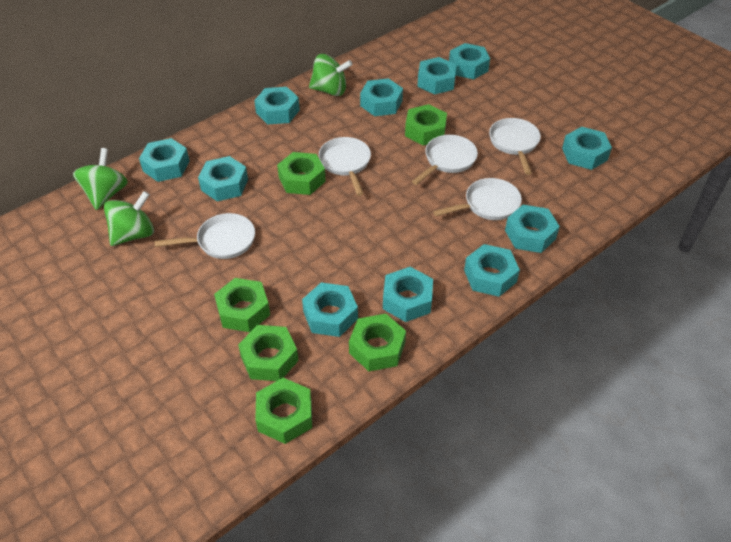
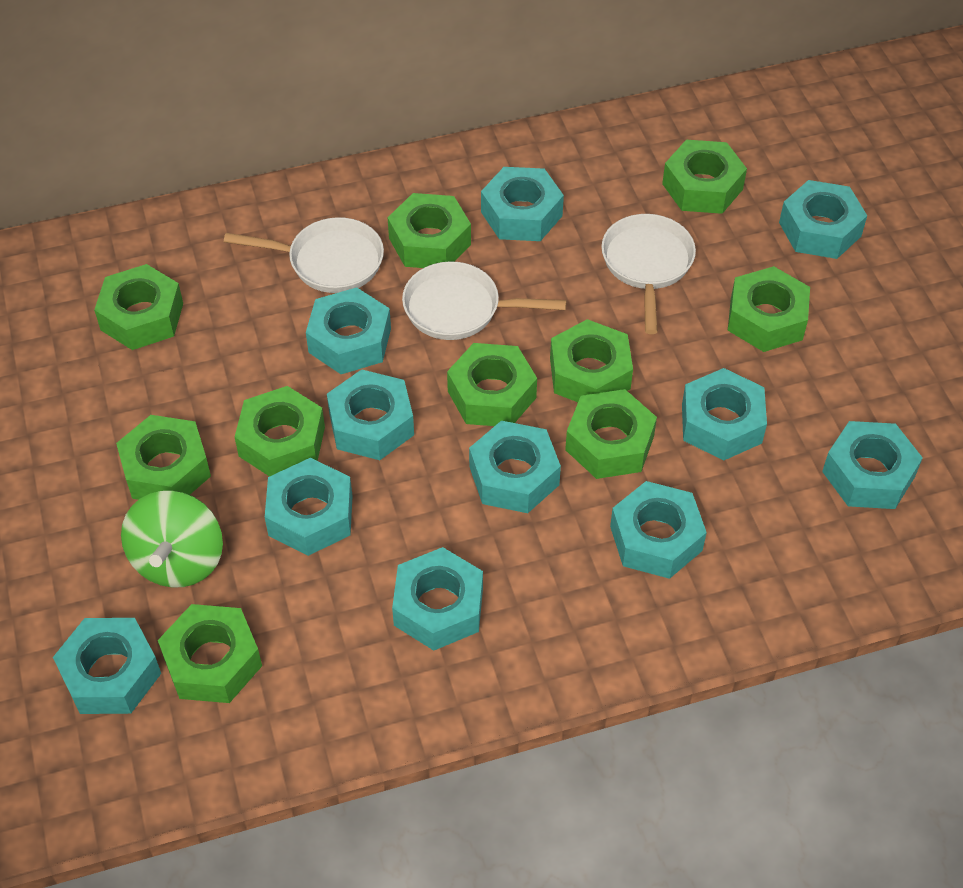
green nut: [214,278,270,332] [238,325,299,381] [255,378,312,444] [277,152,326,195] [349,314,406,371] [405,104,447,145] = 6 -> [94,264,183,350] [116,415,211,500] [158,604,262,703] [235,386,325,477] [388,193,471,268] [447,343,537,426] [550,319,633,402] [565,389,657,479] [662,140,747,214] [728,266,810,352] = 10
green spinning top: [73,148,128,210] [104,191,154,246] [309,54,352,96] = 3 -> [121,491,223,588] = 1
white pan: [154,213,255,259] [319,137,371,196] [412,135,478,185] [433,178,522,220] [489,118,541,175] = 5 -> [224,217,384,293] [402,261,567,340] [601,214,696,334] = 3

